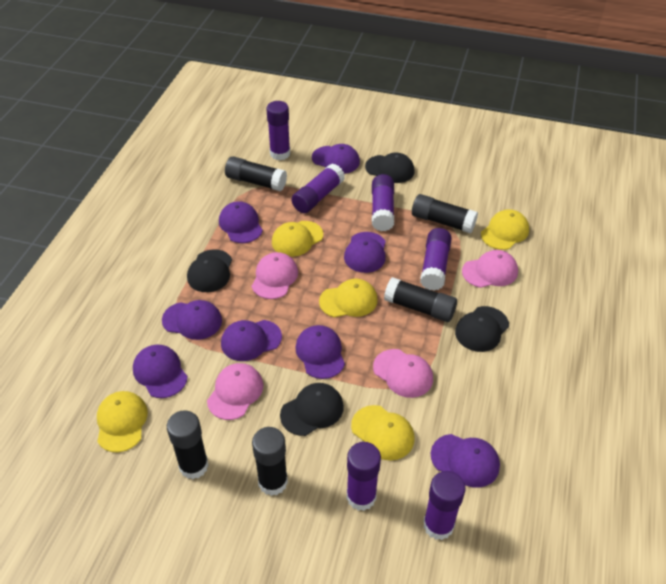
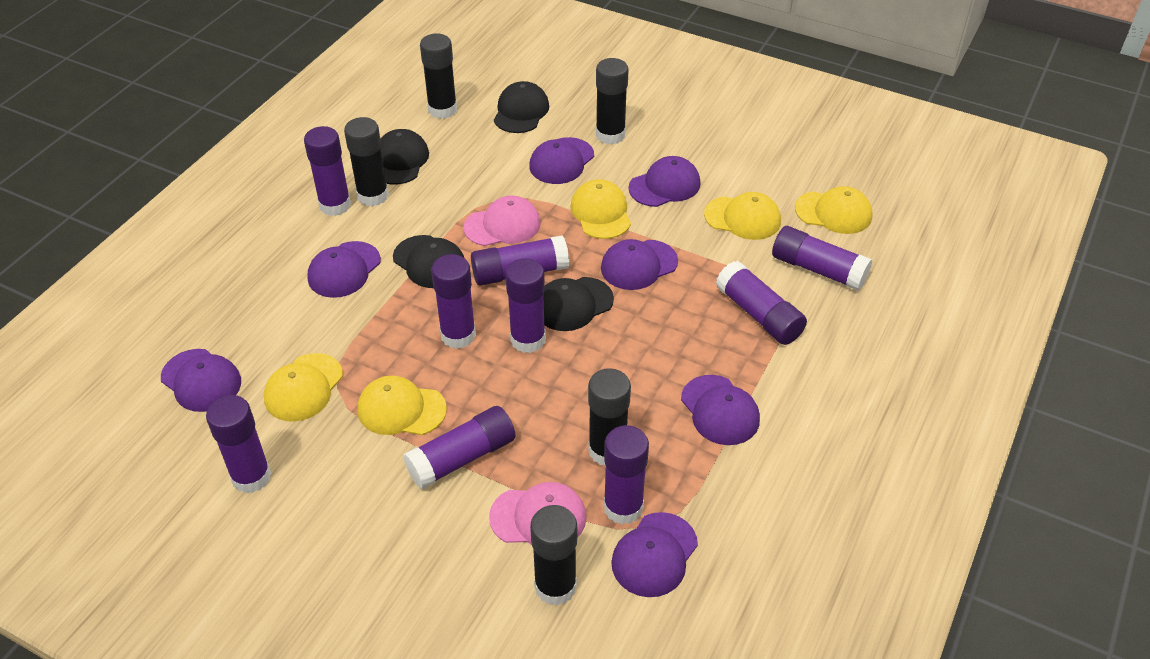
pink cap: [207,363,263,420] [252,252,298,299] [373,349,433,398] [462,250,518,288] = 4 -> [463,196,541,246] [489,482,586,545] = 2
purple cap: [133,345,188,398] [162,300,222,340] [219,201,263,243] [221,320,282,361] [295,325,345,379] [312,144,360,174] [344,232,386,273] [431,434,500,488] = 8 -> [161,349,241,412] [307,241,381,298] [529,137,594,184] [601,239,678,290] [611,512,698,597] [628,156,700,207] [681,375,760,445] = 7
purple glue stick: [266,101,290,160] [292,164,345,213] [347,442,381,511] [372,174,394,231] [420,228,452,291] [423,471,465,540] = 6 -> [206,395,271,493] [304,126,351,216] [403,406,515,489] [431,254,476,349] [471,235,569,286] [505,258,546,353] [603,425,649,525] [716,261,807,345] [772,226,872,290] = 9

